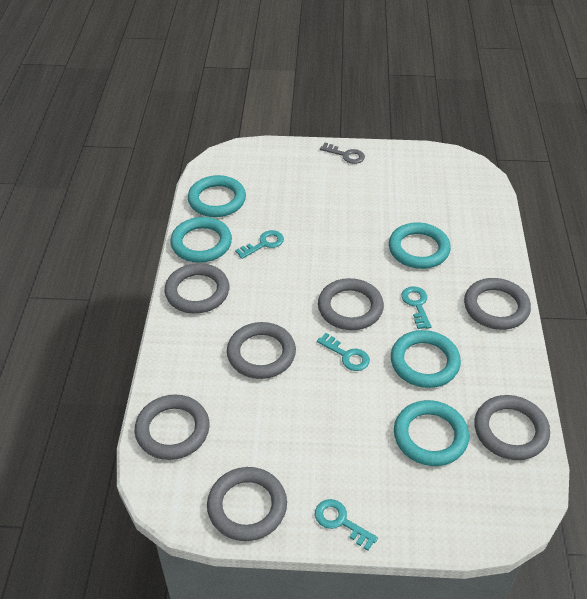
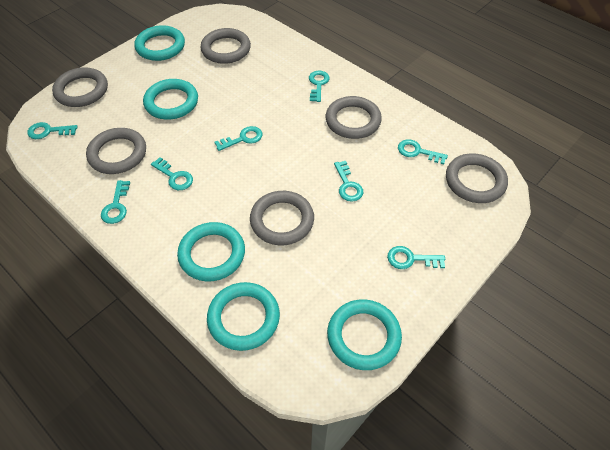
grey key: [320,143,365,164] = 1 -> none = 0
grey ring: [135,395,210,460] [165,263,229,314] [207,467,287,541] [227,322,296,379] [318,278,384,330] [464,278,531,330] [474,395,550,460] = 7 -> [52,67,108,107] [86,128,146,174] [200,28,251,64] [250,191,314,245] [326,96,382,139] [446,153,508,203] = 6
turquoise key: [235,230,284,259] [315,499,378,551] [317,333,370,371] [401,286,432,329] = 4 -> [27,122,77,139] [101,180,130,224] [151,157,193,190] [215,126,262,151] [309,71,330,102] [334,161,363,202] [387,246,445,269] [398,139,448,165] = 8

